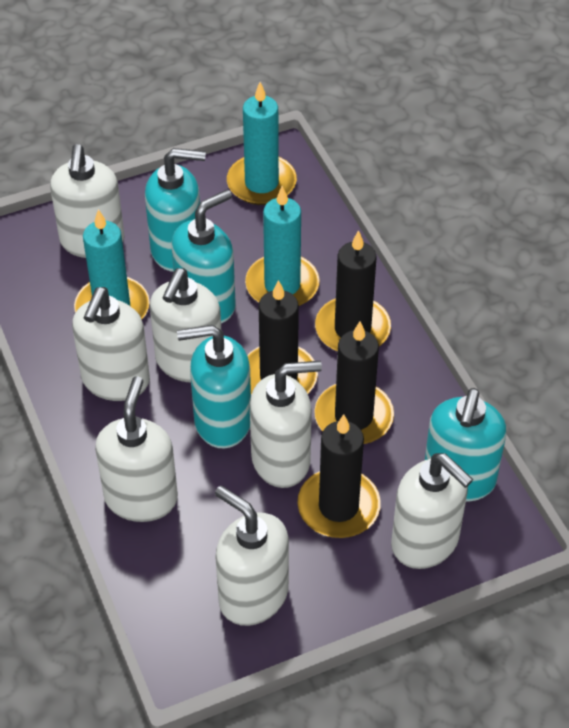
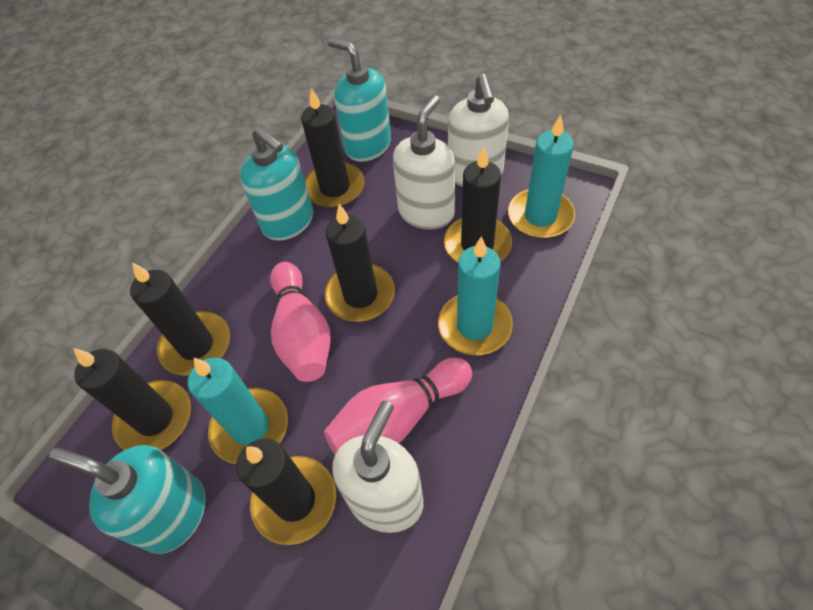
black candle: [247,280,318,395] [297,414,381,538] [314,322,394,444] [315,230,391,352] = 4 -> [73,348,191,450] [130,263,230,375] [236,438,336,545] [301,88,365,208] [325,204,395,322] [444,147,512,263] = 6
pink bowling pin: none = 0 -> [270,262,331,382] [324,358,472,455] = 2
turquoise soap dispenser: [145,148,206,272] [171,190,236,324] [177,325,251,449] [425,388,506,502] = 4 -> [49,445,205,554] [240,126,313,241] [328,37,391,162] = 3
white soap dispenser: [50,144,125,258] [72,287,150,401] [95,376,178,522] [150,268,221,382] [215,486,289,626] [250,361,322,488] [391,453,473,569] = 7 -> [332,401,423,533] [393,95,455,230] [448,74,509,187] = 3

